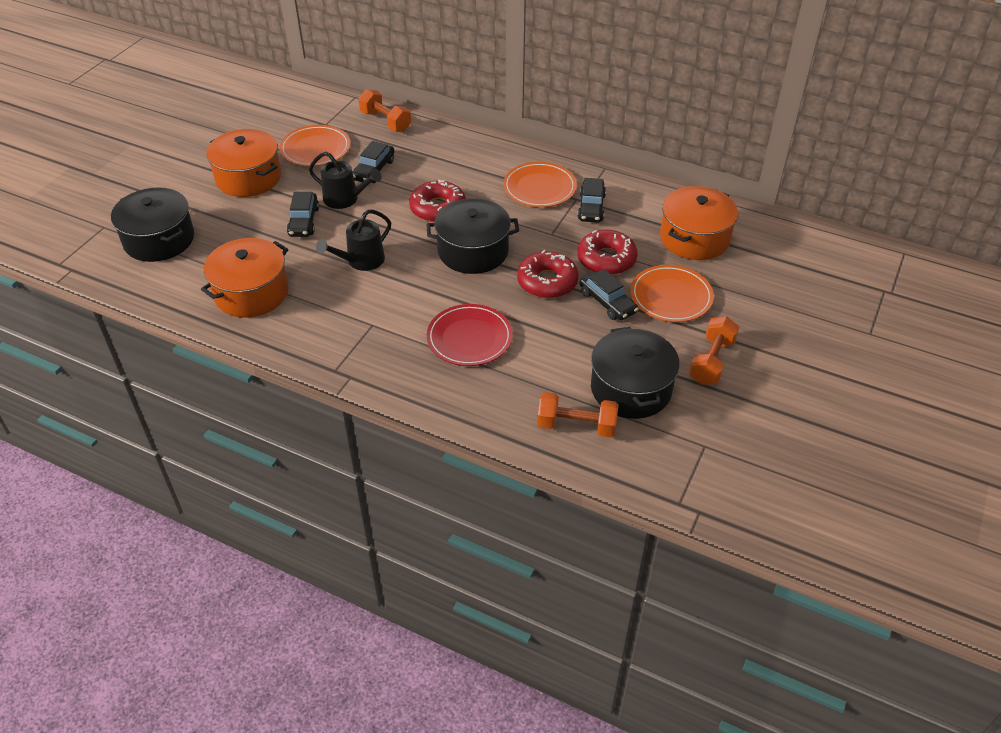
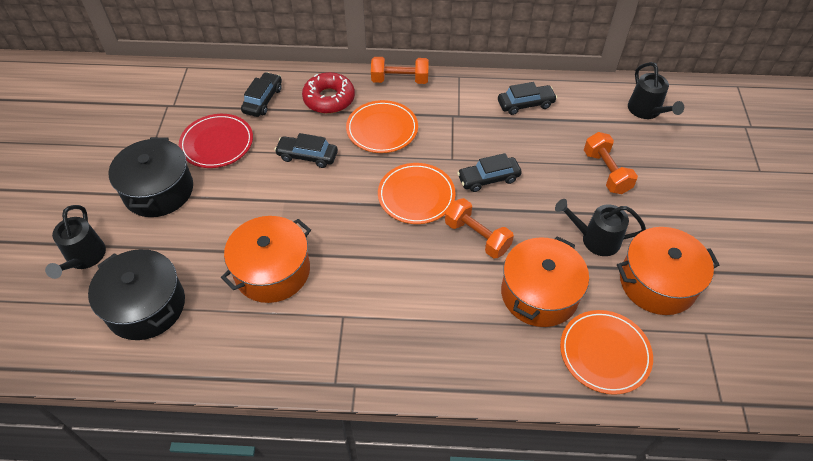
black pot: [111,187,194,262] [427,198,519,274] [591,327,680,419] = 3 -> [88,249,185,340] [108,137,193,217] = 2
black watering can: [309,152,382,209] [316,209,391,271] = 2 -> [45,205,106,279] [555,199,646,256] [628,62,684,119] = 3
red donut: [409,180,466,222] [517,250,579,298] [577,230,638,275] = 3 -> [302,72,355,114] = 1

